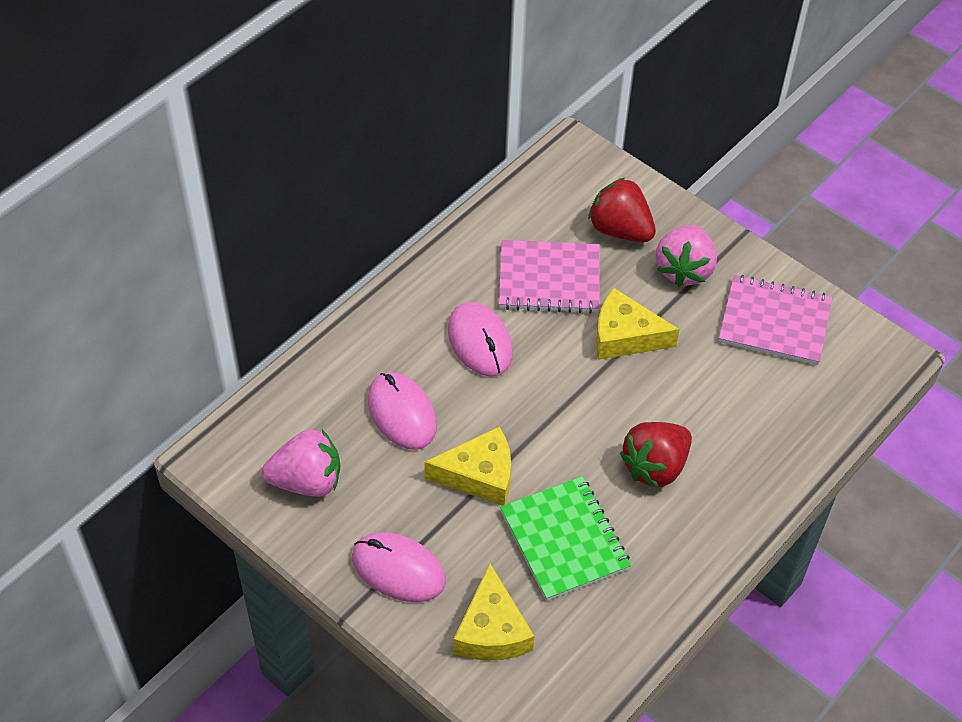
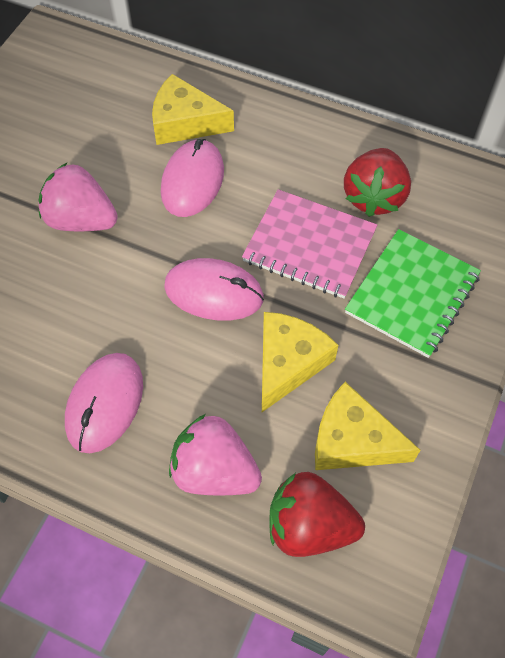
pink notebook: [499,240,600,314] [719,275,832,365] = 2 -> [242,189,377,299] = 1

